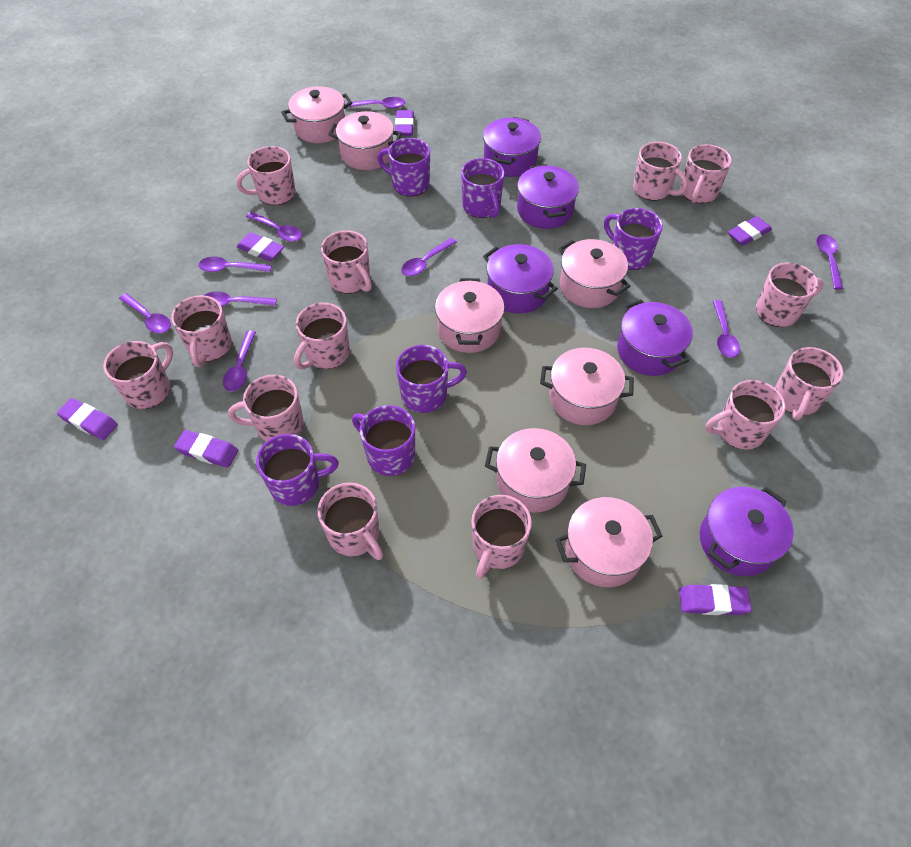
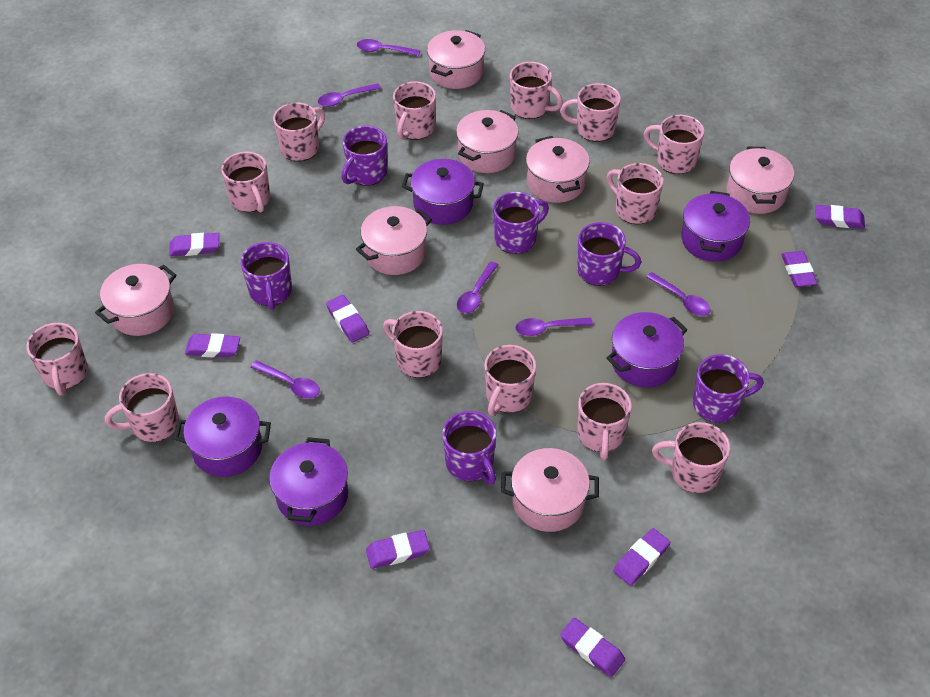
purple eraser: [57,398,118,440] [174,430,238,468] [236,232,284,261] [395,110,414,136] [679,584,752,615] [728,216,772,246] = 6 -> [169,233,219,256] [185,333,240,358] [326,295,369,343] [366,530,430,569] [560,618,625,677] [613,528,671,586] [781,251,818,287] [815,205,865,229] = 8
purple spoon: [119,293,171,333] [199,256,272,272] [204,291,277,307] [223,331,256,391] [246,212,302,242] [345,97,405,109] [401,238,457,276] [713,300,740,358] [816,234,843,289] = 9 -> [251,360,320,399] [318,83,381,107] [357,39,420,56] [457,261,498,314] [515,317,593,336] [646,272,710,316] = 6

